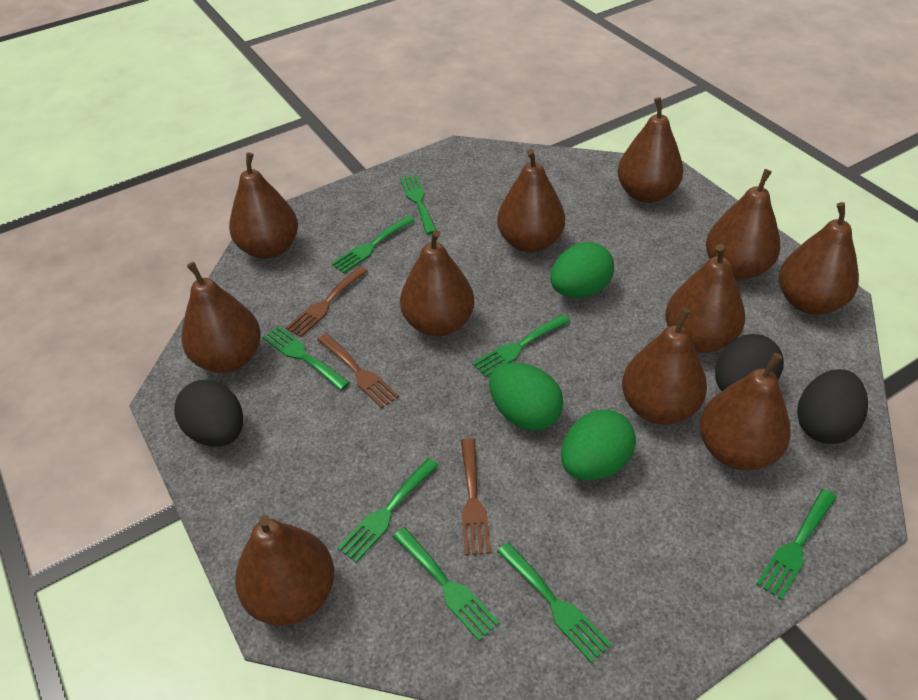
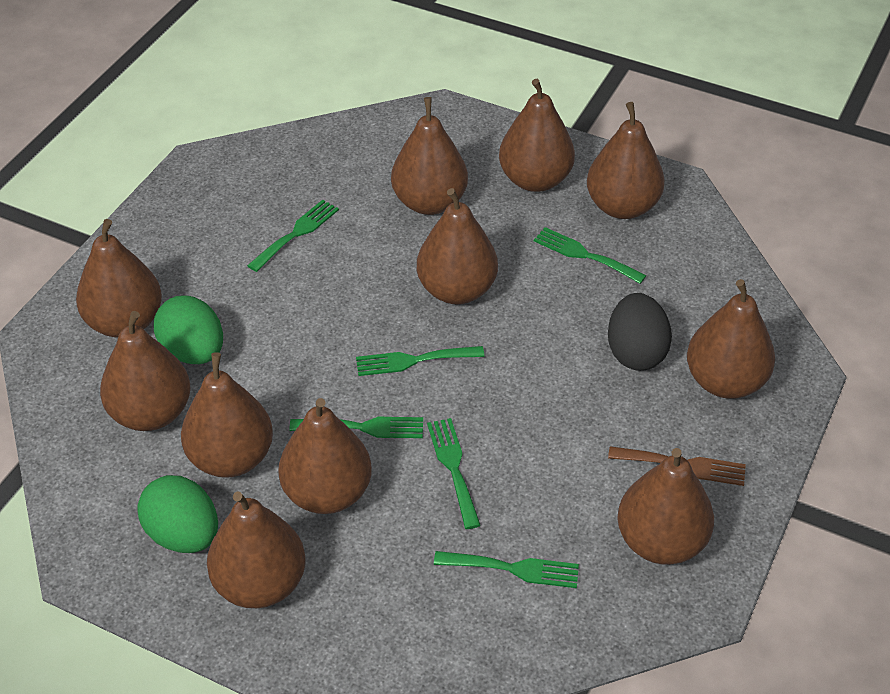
black egg: [174,380,243,447] [715,334,784,391] [797,369,868,444] = 3 -> [608,293,672,371] = 1
brown fork: [286,266,368,337] [317,333,399,408] [461,438,491,555] = 3 -> [608,446,746,486] = 1
green egg: [489,363,564,431] [550,242,614,298] [561,410,636,480] = 3 -> [138,475,218,553] [154,295,223,364] = 2
green fork: [263,326,350,390] [331,216,415,273] [337,458,439,563] [393,527,500,641] [400,175,436,234] [472,314,570,377] [497,542,611,663] [756,489,837,600] = 8 -> [247,200,339,272] [290,417,423,438] [356,346,485,376] [427,418,481,529] [434,551,579,588] [534,227,647,284] = 6

